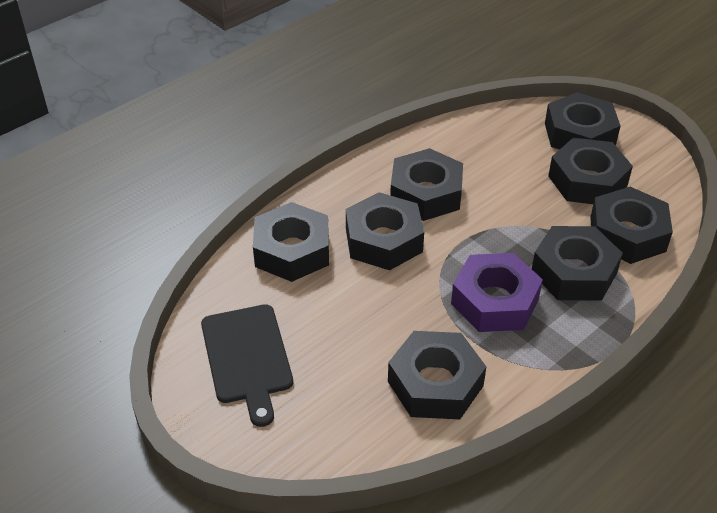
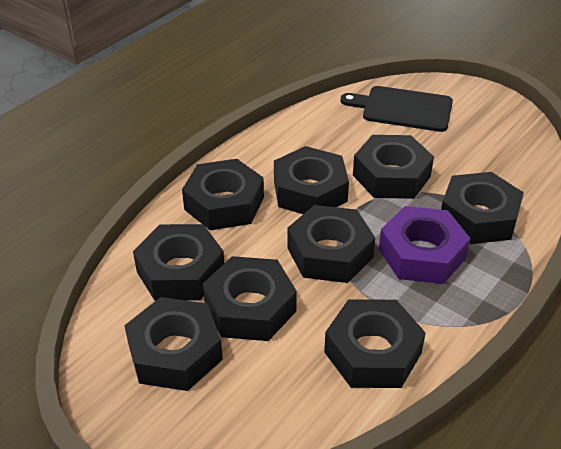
black nut: [253,202,329,282] [346,192,424,270] [388,331,486,419] [390,148,463,221] [532,226,623,301] [545,92,621,150] [548,138,633,204] [590,187,673,264] = 8 -> [124,297,223,391] [133,224,224,301] [182,159,264,230] [203,256,297,341] [274,146,349,214] [287,205,375,283] [324,299,426,388] [353,135,434,199] [441,172,524,244] = 9

